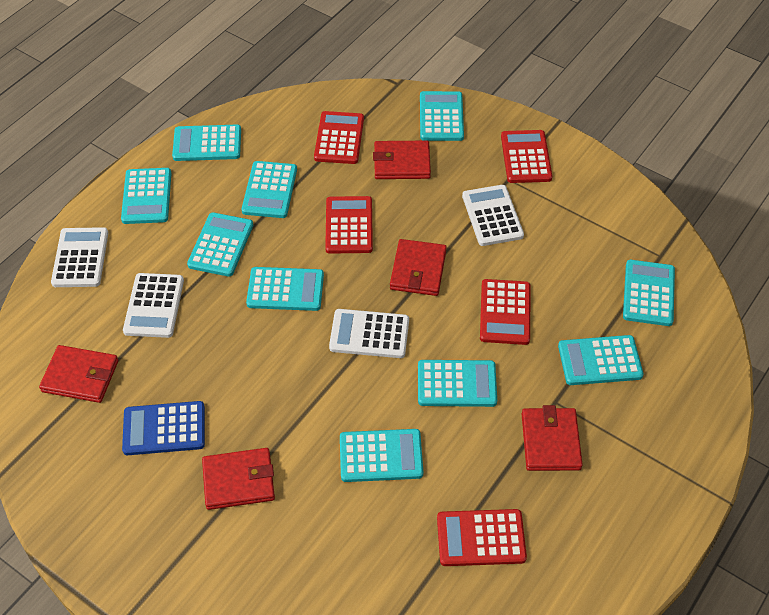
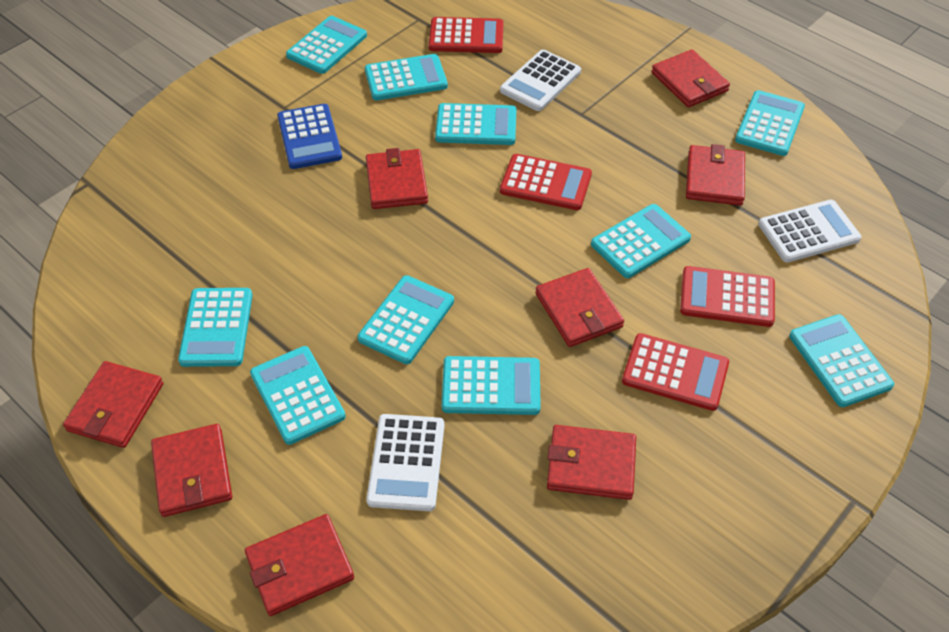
red calculator: [314,111,364,164] [325,196,373,254] [437,509,527,566] [480,279,530,345] [501,130,552,183] = 5 -> [429,17,504,53] [500,154,592,210] [622,333,729,411] [680,266,775,327] = 4
red wallet: [39,345,118,403] [202,448,275,510] [373,141,431,179] [390,239,447,296] [522,405,583,471] = 5 -> [63,361,163,448] [151,424,232,517] [245,514,354,616] [366,148,428,209] [535,268,624,347] [547,425,636,500] [651,50,730,107] [686,144,745,205] = 8
white calculator: [51,227,108,287] [123,273,184,338] [329,309,409,358] [462,185,524,246] = 4 -> [366,414,444,511] [500,50,581,111] [758,200,862,263] = 3

